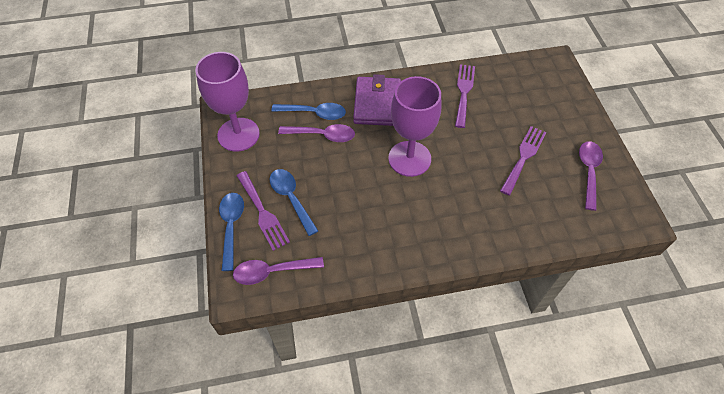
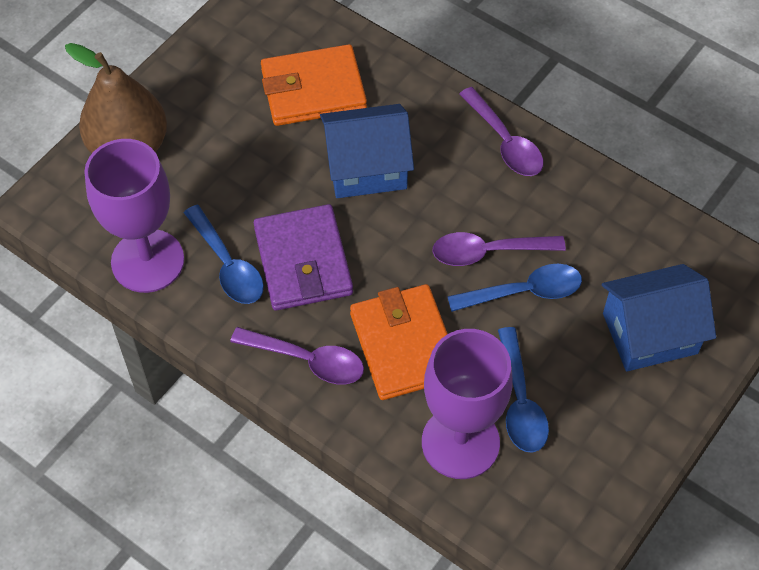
blue house: none = 0 -> [320,104,414,198] [602,264,716,372] = 2
brown pear: none = 0 -> [65,43,167,153] = 1
orange wallet: none = 0 -> [261,44,367,126] [350,284,448,400] = 2
purple fork: [237,171,290,251] [455,64,475,128] [500,126,547,196] = 3 -> none = 0

